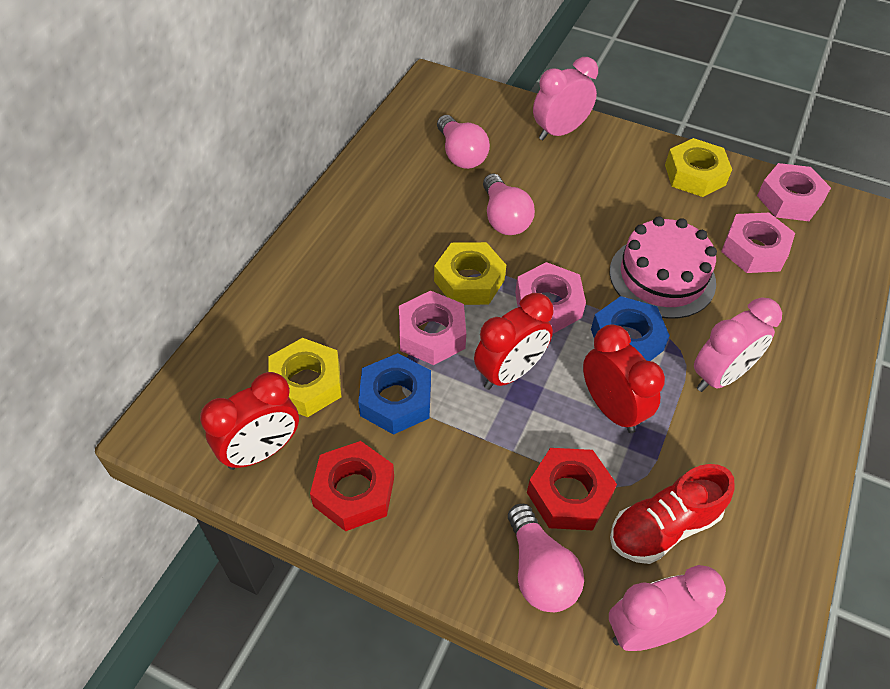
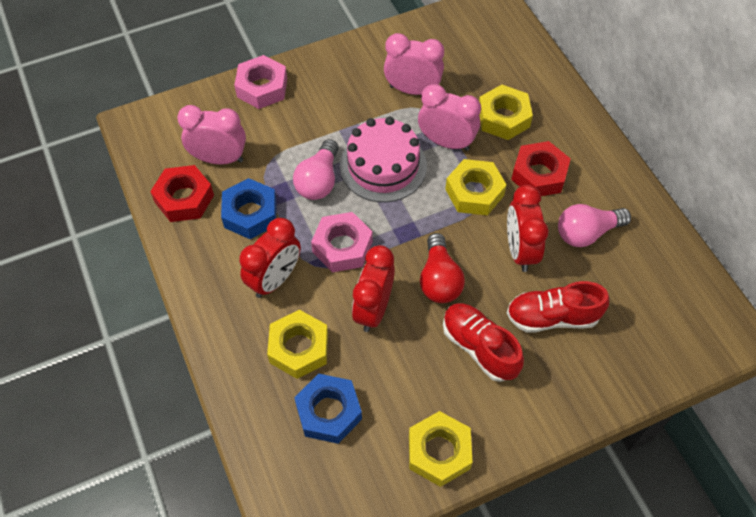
pink light bulb: [437,115,490,169] [483,174,535,235] [508,504,584,612] = 3 -> [293,139,339,200] [558,204,631,247] = 2
pink nut: [399,291,466,365] [515,262,586,334] [721,213,795,273] [757,163,831,221] = 4 -> [234,55,287,109] [311,212,373,272] = 2
red light bulb: none = 0 -> [420,233,465,303] = 1
red shoe: [610,464,734,564] = 1 -> [443,303,524,382] [507,281,609,333] = 2
yellow nut: [268,338,342,417] [434,242,506,305] [665,138,732,197] = 3 -> [267,310,328,379] [409,411,473,487] [445,159,507,216] [479,85,533,140] = 4

